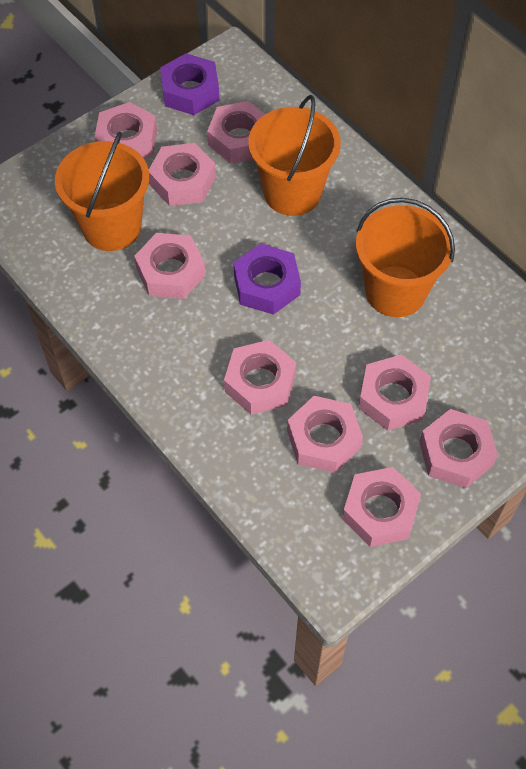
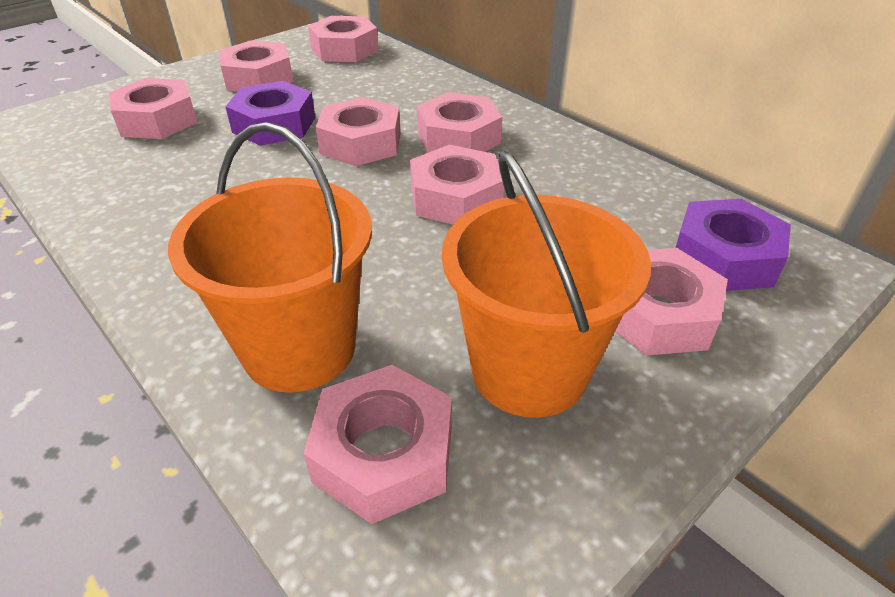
orange bucket: [55,131,149,251] [248,95,341,216] [356,198,455,317] = 3 -> [168,122,372,393] [442,151,651,418] = 2
pink nut: [94,102,157,159] [134,233,205,299] [149,143,216,206] [207,101,265,164] [224,340,296,415] [287,396,363,473] [342,467,421,547] [359,354,431,431] [419,409,498,488] = 9 -> [109,78,198,139] [218,40,293,92] [303,365,452,524] [308,16,379,62] [316,97,401,166] [410,145,504,224] [417,92,502,153] [615,248,728,356] = 8

